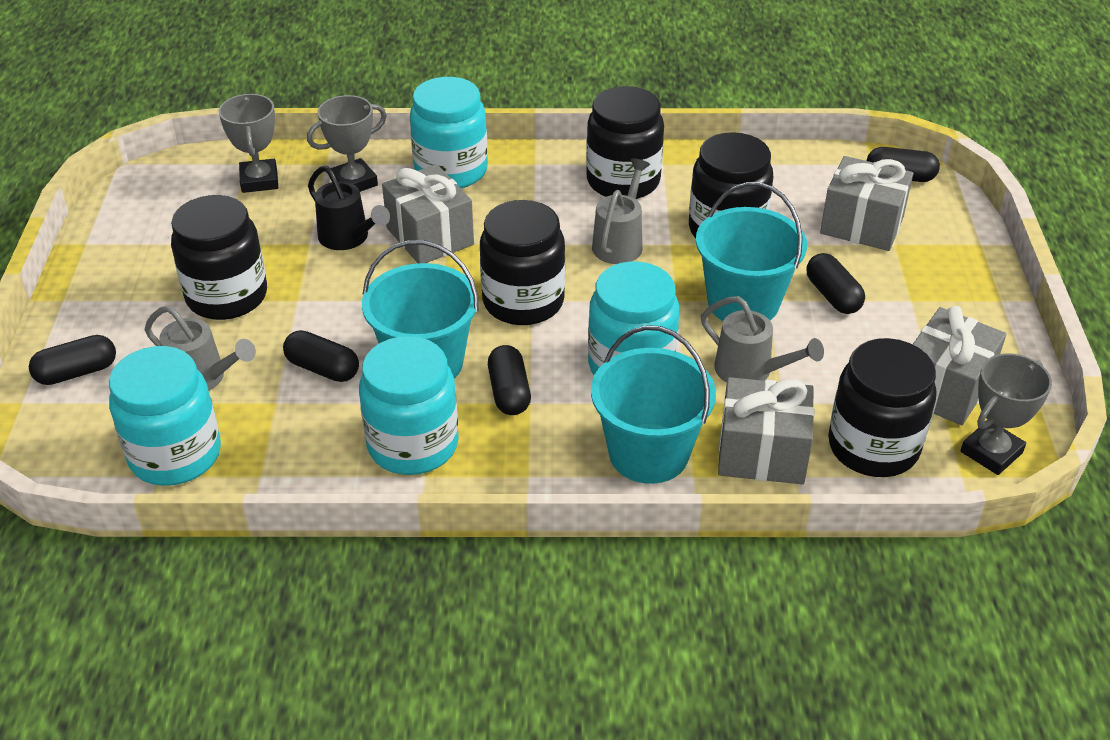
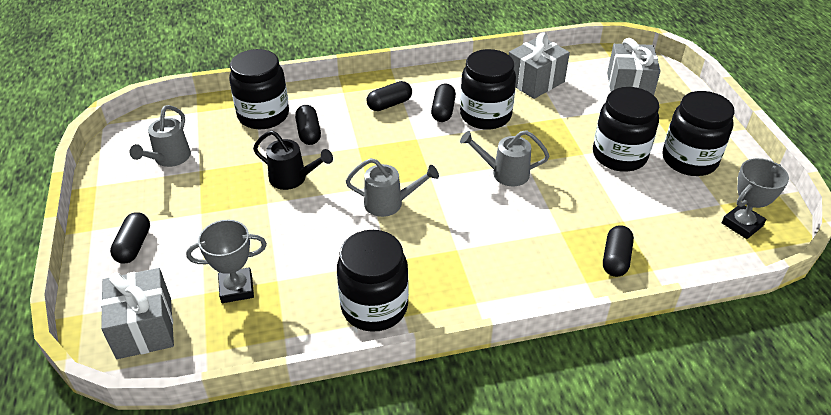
grey gift: [382,164,474,263] [718,377,814,485] [820,156,913,251] [913,306,1006,425] = 4 -> [101,268,174,359] [509,33,570,99] [607,38,661,95] = 3
grey trophy: [218,94,278,193] [307,95,387,192] [960,353,1052,475] = 3 -> [186,220,267,303] [722,158,789,239] = 2
turquoise bucket: [362,240,479,379] [591,325,716,484] [696,182,807,321] = 3 -> none = 0
turquoise jar: [109,346,221,486] [359,336,459,475] [410,77,488,188] [588,261,679,375] = 4 -> none = 0

